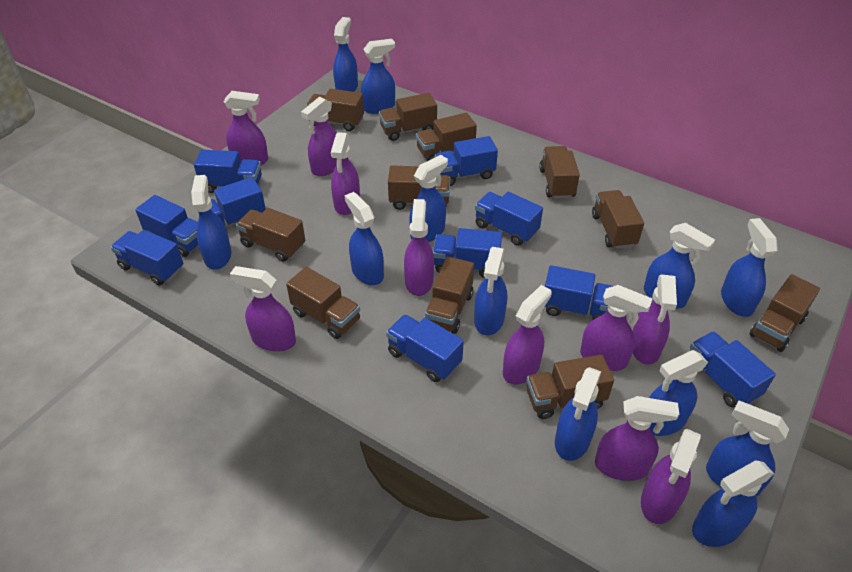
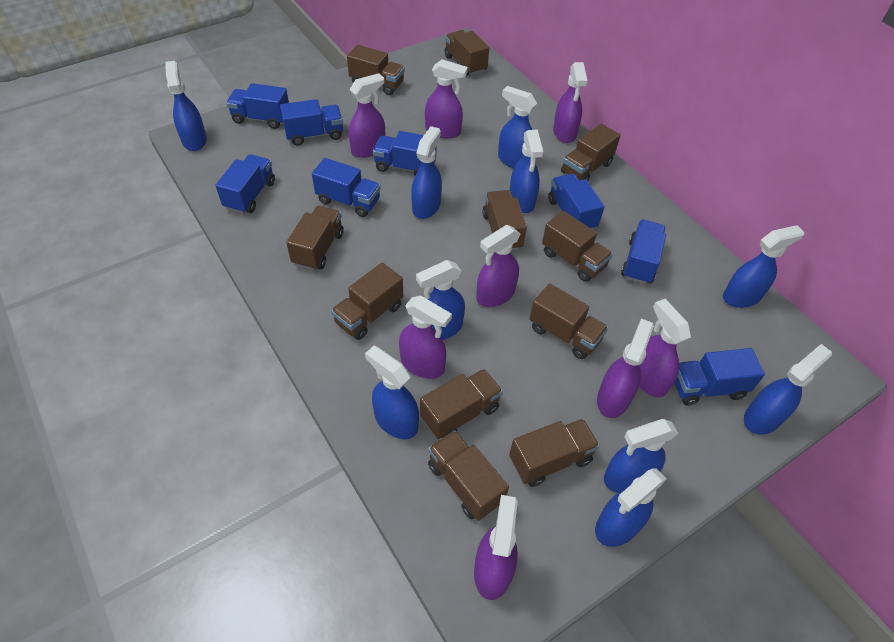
blue spray bottle: [191,175,231,269] [333,17,358,92] [345,192,384,285] [361,39,395,114] [409,155,448,242] [474,247,507,335] [555,367,601,461] [644,223,715,309] [649,350,708,436] [692,460,774,547] [706,401,789,496] [721,218,778,317] = 12 -> [165,61,207,151] [365,346,419,439] [411,126,442,219] [416,260,465,340] [498,86,537,169] [510,130,543,213] [595,468,667,547] [604,419,678,493] [723,225,805,308] [744,344,832,435] = 10
blue truck: [111,230,183,286] [135,195,198,257] [194,149,262,193] [197,177,266,227] [386,314,464,382] [433,228,502,278] [435,136,498,186] [475,192,543,246] [545,265,613,320] [690,331,776,408] = 10 -> [215,154,275,214] [226,83,289,129] [280,99,343,146] [312,158,381,217] [373,131,437,176] [548,174,605,230] [621,219,666,284] [674,348,765,405] = 8
purple spray bottle: [224,91,268,165] [230,266,296,352] [301,97,337,176] [331,132,360,215] [404,199,434,296] [503,285,552,385] [580,285,653,371] [595,396,679,481] [633,275,677,365] [641,429,701,524] = 10 -> [349,73,385,158] [399,295,452,379] [425,59,468,138] [474,495,518,600] [476,225,520,307] [553,62,588,143] [597,319,654,418] [639,299,691,397] = 8

